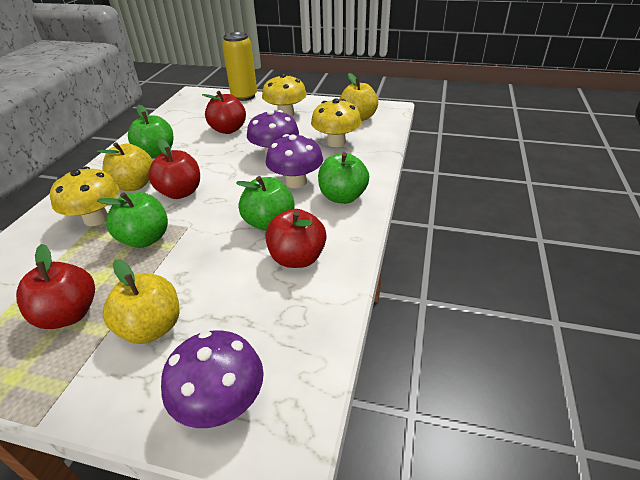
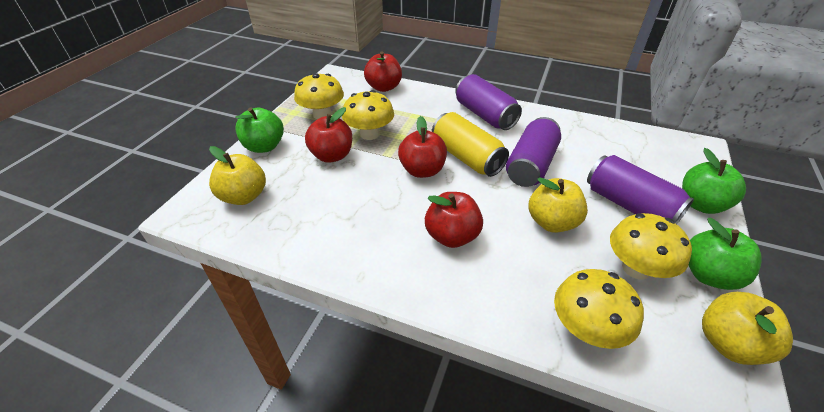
green apple: [97,192,168,248] [128,105,173,158] [236,176,295,231] [318,152,369,204] = 4 -> [235,107,284,153] [682,148,746,214] [689,218,762,290] = 3
purple can: none = 0 -> [455,74,522,130] [506,117,561,187] [587,155,694,224] = 3
purple mushroom: [161,330,264,428] [247,110,299,156] [266,134,323,188] = 3 -> none = 0
yellow mushroom: [50,167,119,226] [262,74,307,117] [311,98,361,147] = 3 -> [294,73,344,119] [342,90,394,140] [554,269,644,349] [610,213,692,280] = 4

